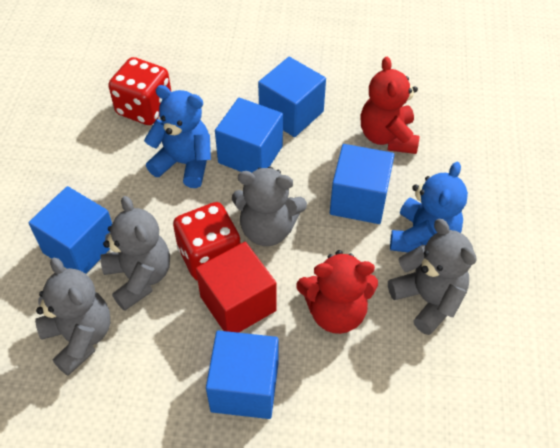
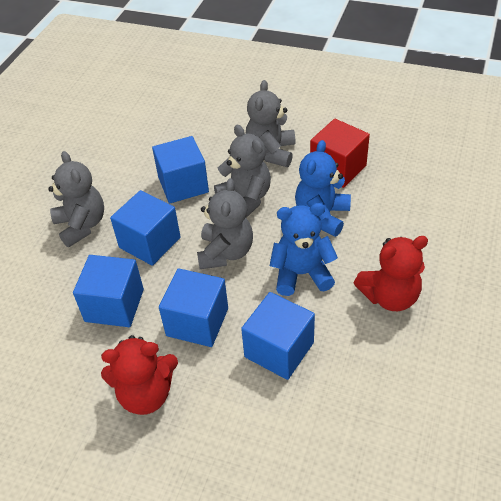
red dice: [108,57,171,125] [173,202,241,281] = 2 -> none = 0

